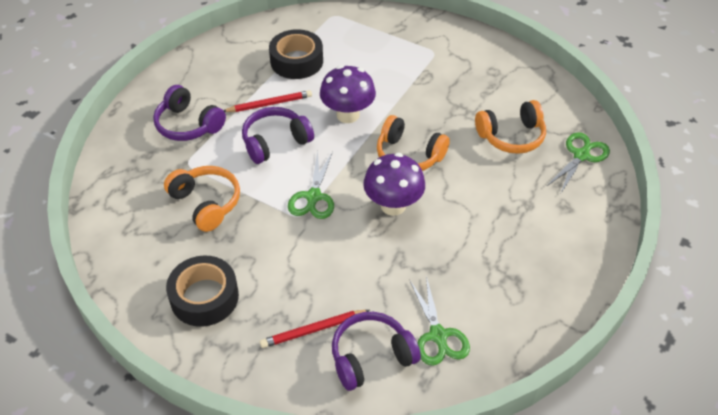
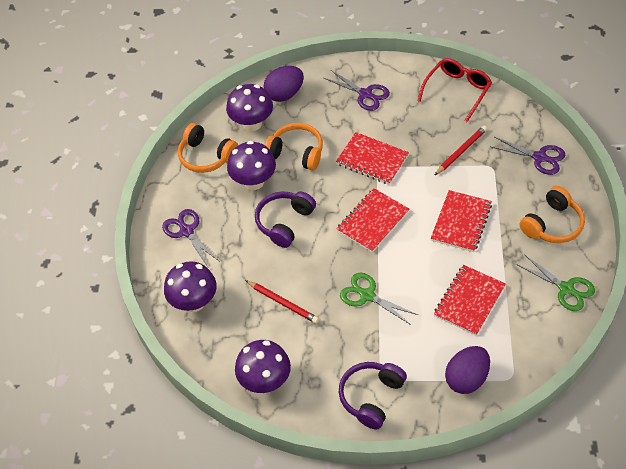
black tape: [166,256,239,327] [269,29,323,79] = 2 -> none = 0
green scissors: [288,151,334,219] [410,276,470,366] [546,132,610,193] = 3 -> [340,273,418,325] [516,254,595,311] = 2
purple egg: none = 0 -> [264,66,304,102] [445,346,490,394] = 2
purple headphones: [153,85,226,141] [242,107,314,164] [332,312,421,391] = 3 -> [255,191,316,248] [339,362,407,430] = 2
purple mushroom: [320,65,376,123] [363,153,425,216] = 2 -> [164,261,217,312] [226,84,273,131] [227,141,276,190] [235,340,291,393] = 4
purple scissors: none = 0 -> [162,209,220,267] [324,70,390,111] [492,137,565,175] = 3
red glasses: none = 0 -> [418,58,492,122] = 1
red notebook: none = 0 -> [336,132,409,185] [336,188,409,252] [431,190,492,252] [434,265,506,336] = 4

